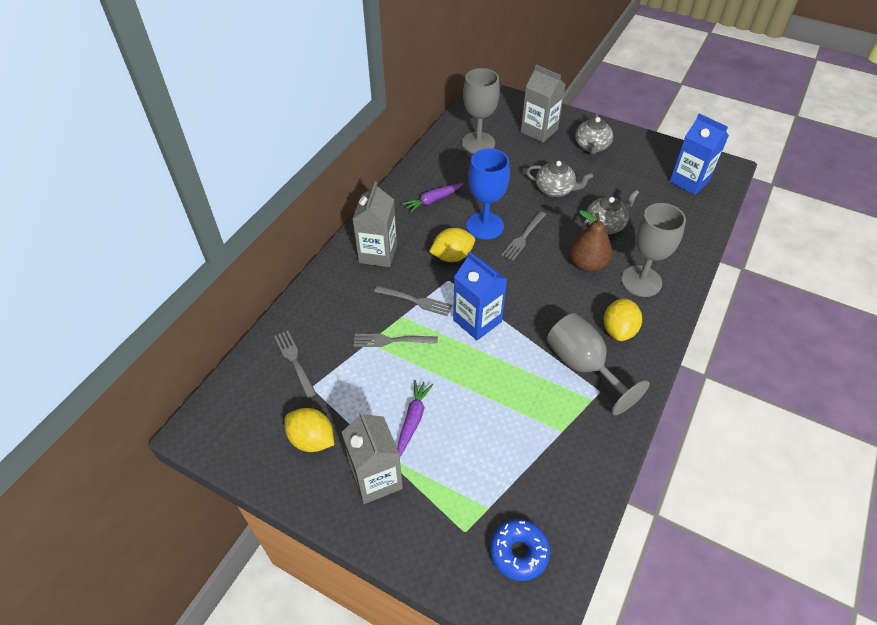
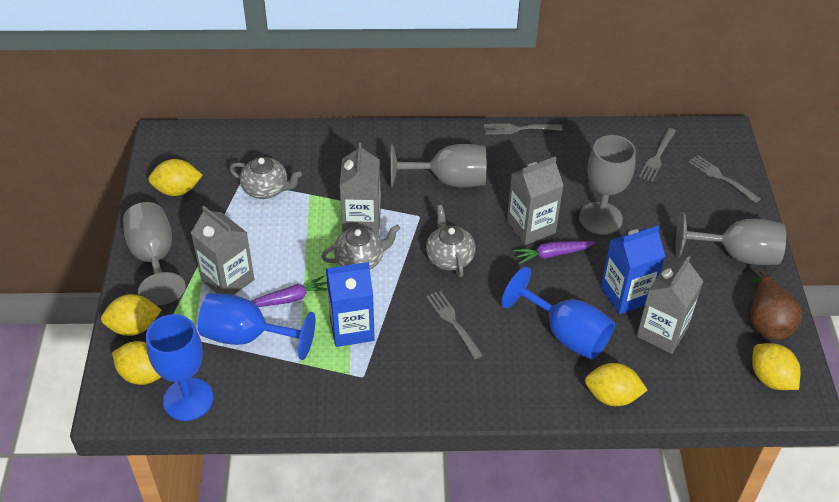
blue donut: [490,519,550,581] = 1 -> none = 0
blue goblet: [466,149,510,240] = 1 -> [146,314,213,421] [198,293,315,360] [501,267,615,360] = 3
grey carton: [342,410,403,504] [353,182,397,267] [521,65,566,142] = 3 -> [191,206,254,295] [340,143,381,234] [507,157,564,245] [637,256,704,354] = 4
grey goblet: [462,68,500,153] [547,313,650,415] [621,203,686,297] = 3 -> [123,202,186,306] [391,144,486,187] [579,135,636,235] [676,212,786,265] = 4
yellow lemon: [285,408,334,452] [429,228,475,262] [604,298,642,341] = 3 -> [101,294,161,336] [112,341,161,385] [148,159,203,196] [585,363,647,406] [752,343,801,390] = 5

